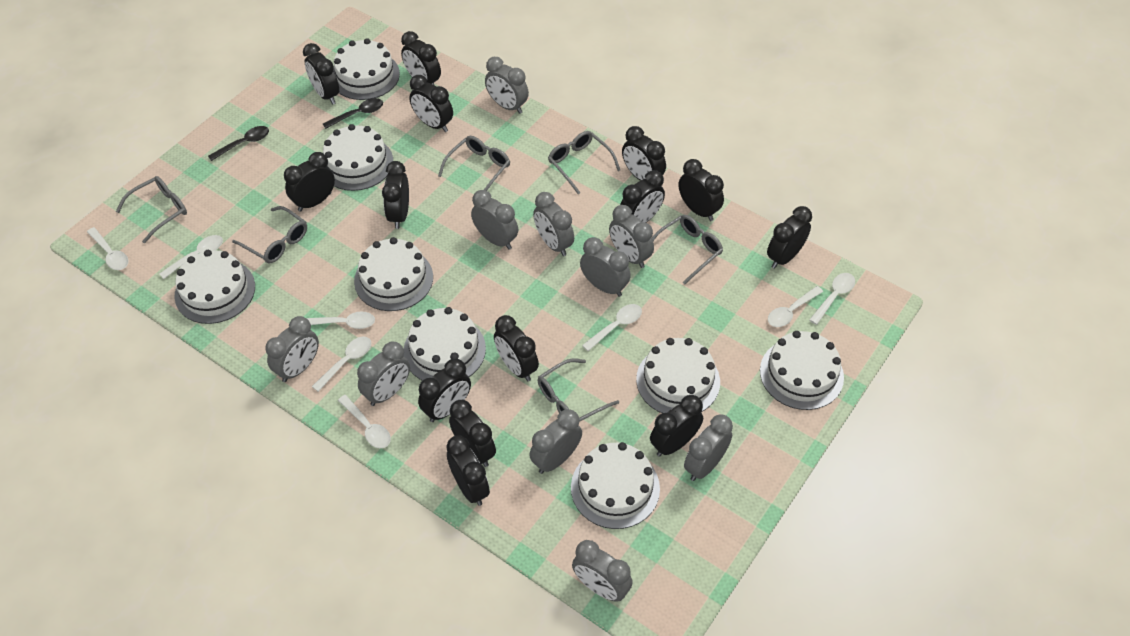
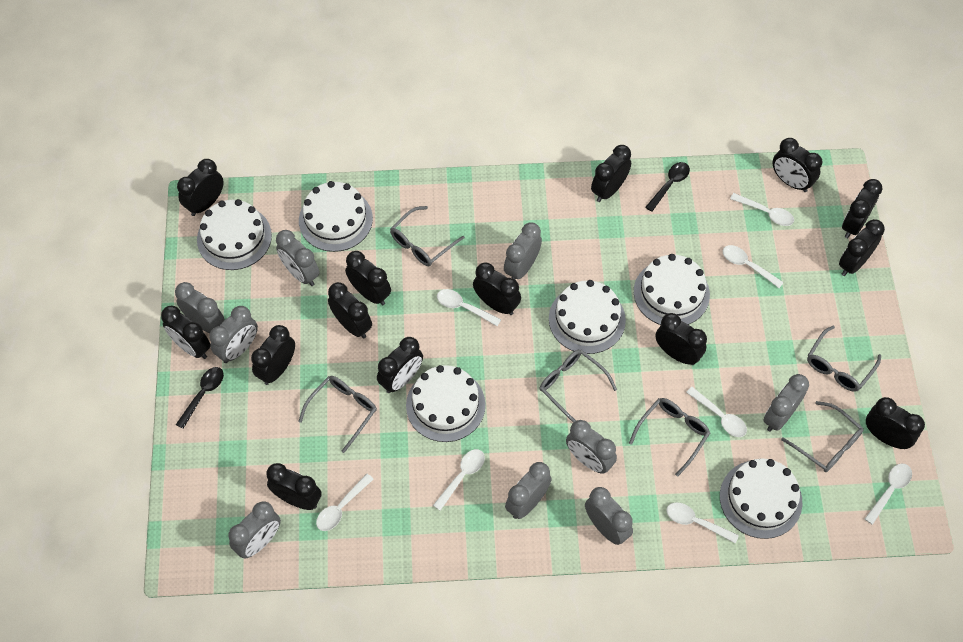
grey clock: [265,316,319,382] [357,341,410,406] [471,190,518,250] [485,57,529,114] [529,409,582,474] [533,192,574,256] [572,540,633,602] [580,237,631,297] [609,205,654,268] [684,414,733,481] = 10 -> [175,282,225,333] [209,306,258,363] [228,501,281,558] [276,230,319,286] [504,223,542,280] [505,462,552,519] [566,420,617,474] [585,487,633,545] [763,374,809,432] = 9
white cake: [174,250,255,324] [323,124,393,191] [334,38,400,100] [354,237,433,311] [404,307,486,381] [571,442,660,529] [636,338,720,413] [760,331,844,410] = 8 -> [197,199,272,270] [299,181,373,252] [406,365,486,442] [549,280,626,354] [634,254,710,325] [720,458,802,539] = 6

